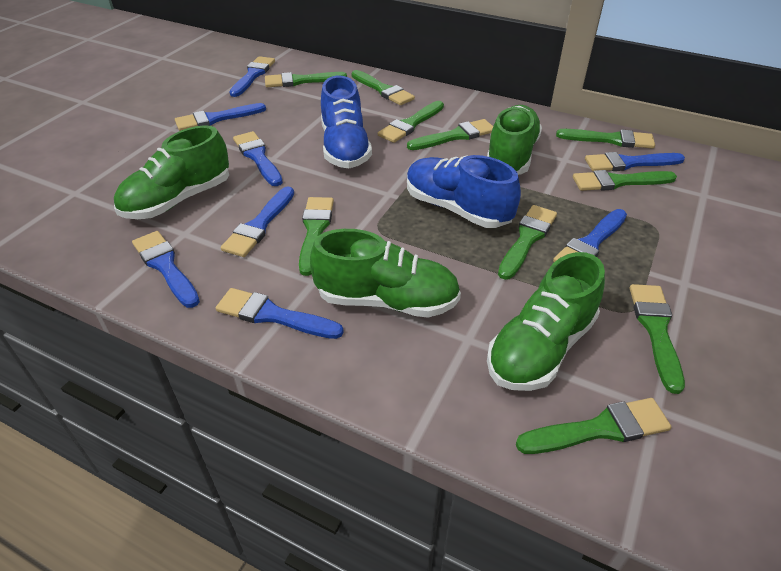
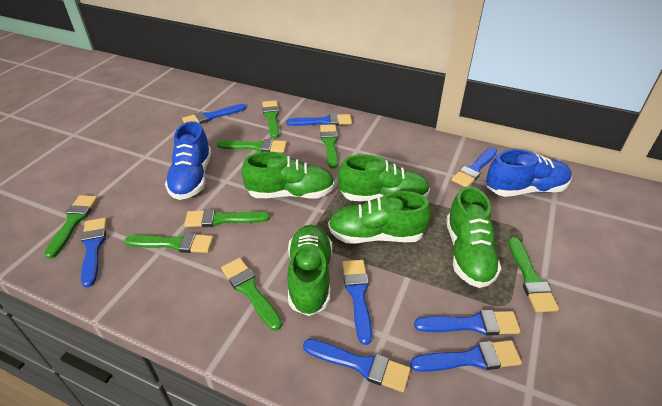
green brush: [265,72,347,87] [299,197,334,276] [351,70,415,105] [378,101,444,143] [407,119,493,150] [498,205,557,280] [516,398,671,454] [556,129,655,149] [573,170,677,191] [630,284,685,394] = 10 -> [44,195,98,259] [124,233,213,253] [184,209,270,227] [217,139,287,153] [221,258,282,331] [262,100,279,139] [320,124,338,168] [508,237,559,312] = 8
green shoe: [114,125,229,219] [310,229,461,318] [487,105,542,175] [487,252,605,391] = 4 -> [242,152,335,199] [287,225,332,316] [328,191,431,244] [338,154,430,201] [446,186,501,288] = 5

